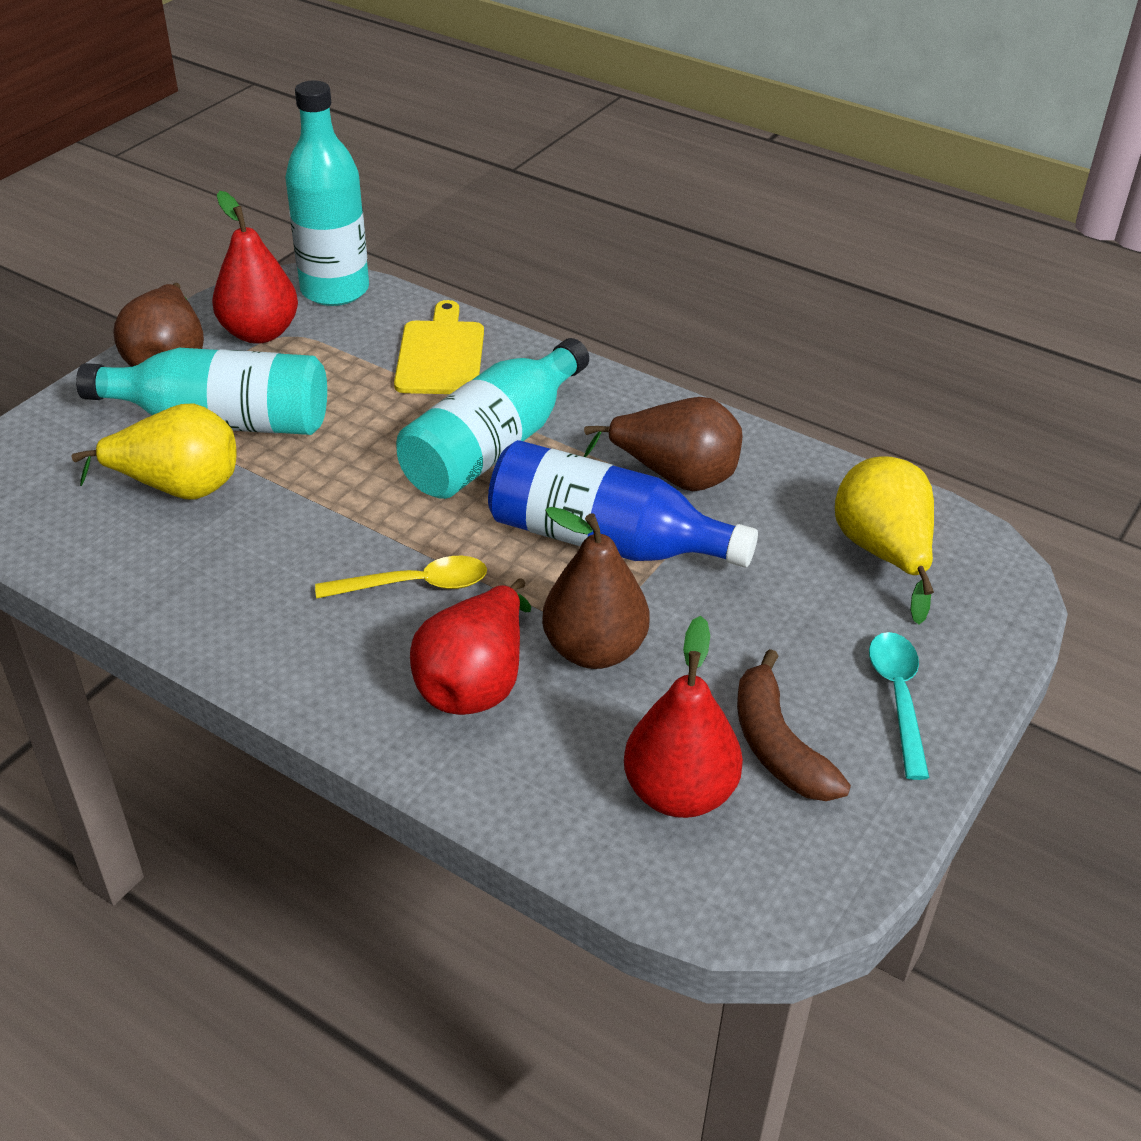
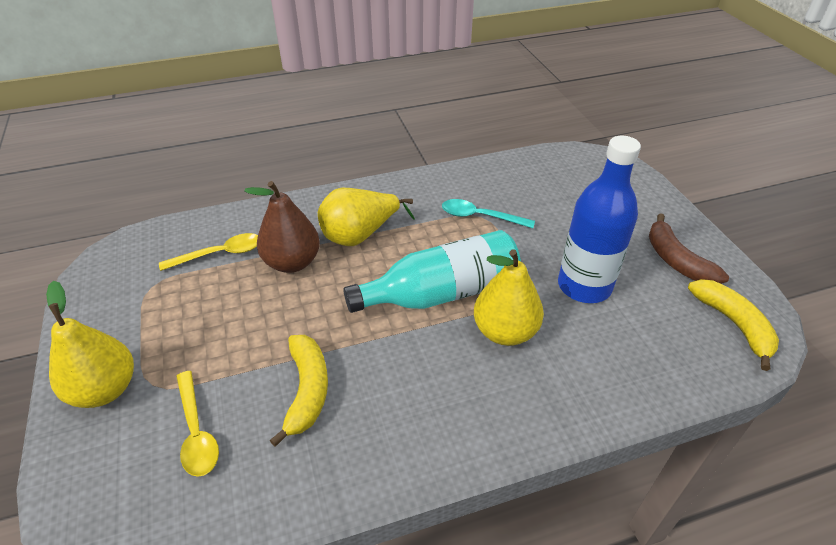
brown pear: [113,283,204,367] [542,507,649,669] [584,397,742,491] = 3 -> [244,181,320,273] = 1
red pear: [212,191,298,344] [410,578,531,715] [624,616,743,818] = 3 -> none = 0
turquoise bottle: [76,348,327,435] [285,80,369,306] [396,338,589,499] = 3 -> [343,230,521,313] = 1
yellow banana: none = 0 -> [270,335,328,447] [688,279,779,371] = 2
yellow cutting board: [394,300,484,394] = 1 -> none = 0
yellow pear: [72,403,236,500] [835,456,934,624] = 2 -> [46,281,134,408] [318,188,415,246] [474,249,544,346] = 3
yellow spoon: [315,556,487,599] = 1 -> [159,233,258,271] [176,371,219,477] = 2

